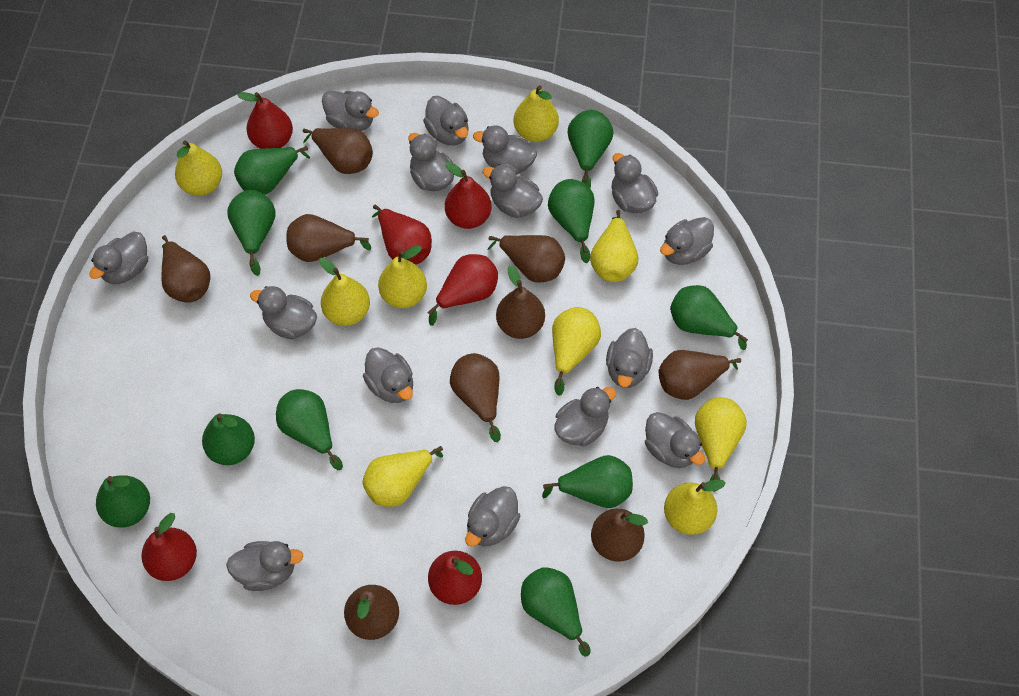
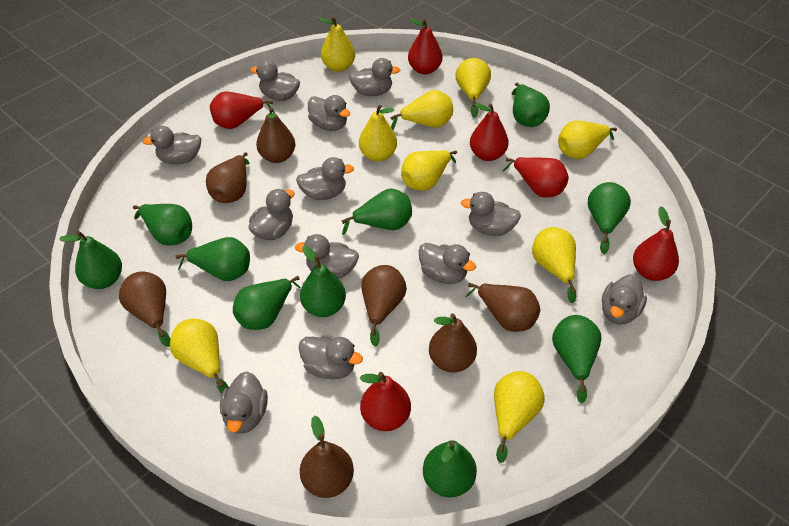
brown pear: [161,235,210,302] [286,214,371,262] [303,128,373,174] [344,585,399,640] [450,353,501,442] [487,235,565,283] [496,265,545,339] [591,509,648,561] [659,350,741,400] = 9 -> [119,271,170,347] [206,152,249,203] [256,107,295,163] [300,416,354,498] [361,265,407,347] [429,314,477,372] [466,283,540,332] = 7
grey duck: [89,231,148,284] [226,541,303,591] [250,286,317,339] [322,91,379,131] [363,347,413,403] [408,133,454,191] [423,96,469,146] [465,486,520,547] [473,125,537,174] [483,164,543,218] [554,387,616,446] [606,328,653,388] [611,153,658,213] [645,412,705,468] [660,217,714,265] = 15 -> [142,126,201,165] [220,371,268,434] [249,189,295,240] [250,60,300,101] [295,234,359,279] [296,157,354,200] [298,335,363,379] [308,95,350,131] [349,58,400,96] [419,243,476,284] [461,192,521,236] [602,274,647,325] = 12

